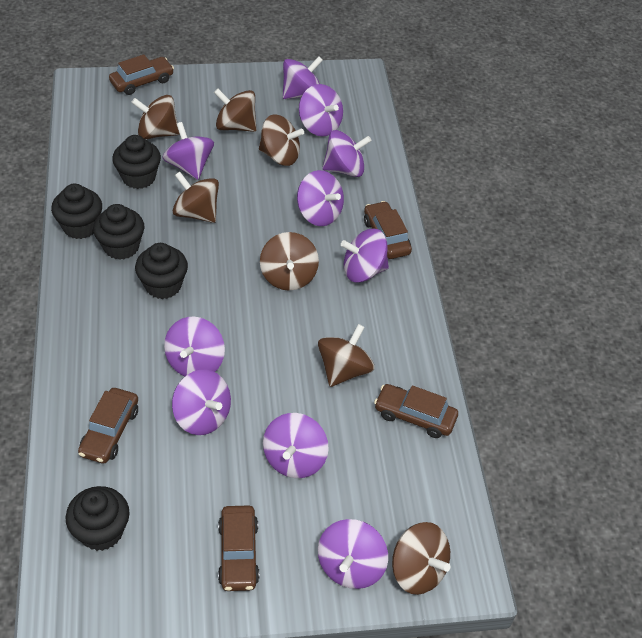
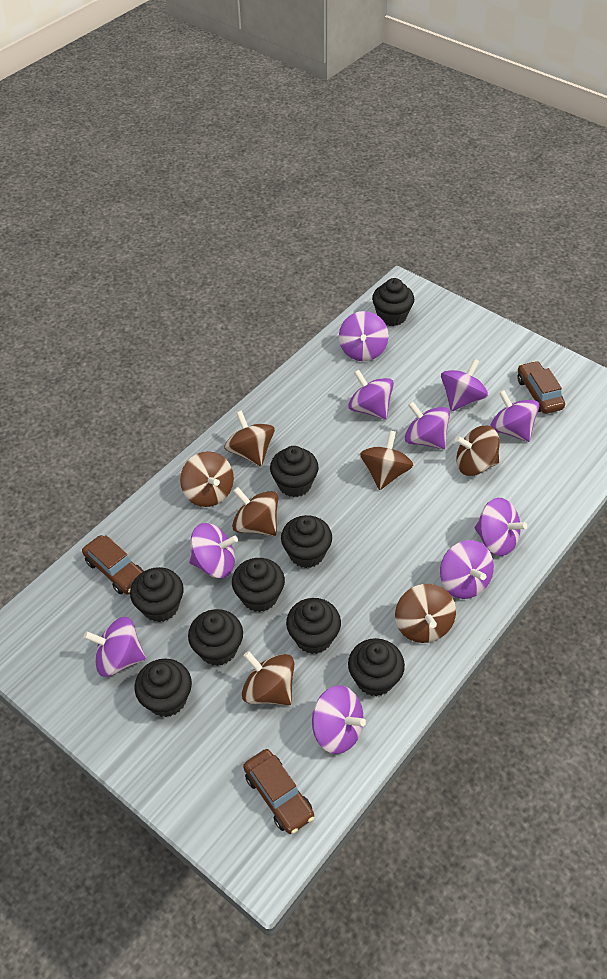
black cupcake: [51,184,102,239] [66,486,130,551] [93,204,144,260] [112,135,161,189] [135,243,188,299] = 5 -> [130,567,184,622] [135,658,192,717] [188,609,243,666] [232,558,285,612] [270,446,319,497] [281,515,332,568] [286,598,341,654] [348,638,405,696] [372,278,414,326] = 9
brown car: [78,388,138,463] [109,54,174,95] [218,505,259,591] [364,201,412,259] [374,384,458,438] = 5 -> [82,535,143,595] [243,749,314,834] [517,361,565,414] = 3

